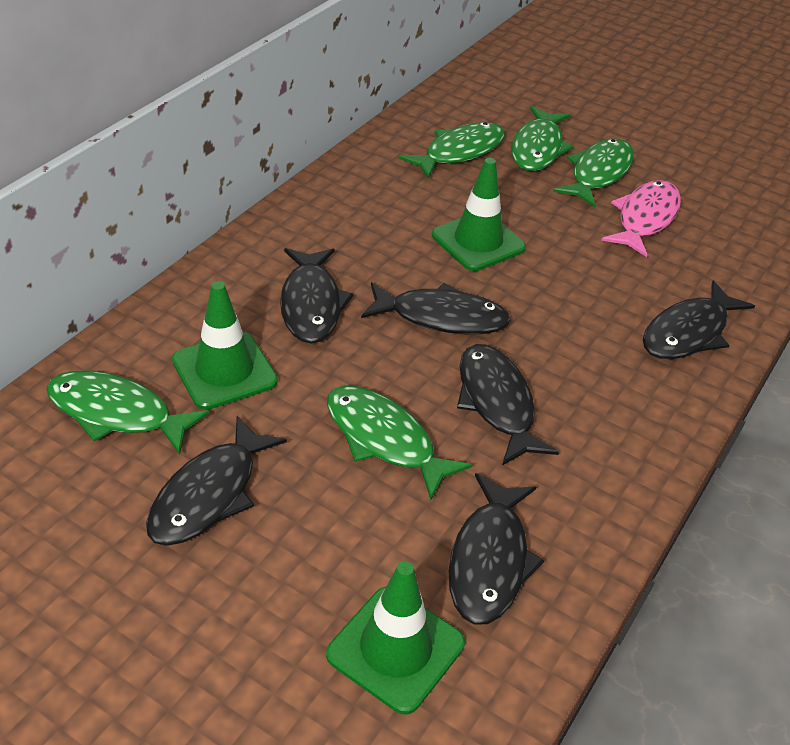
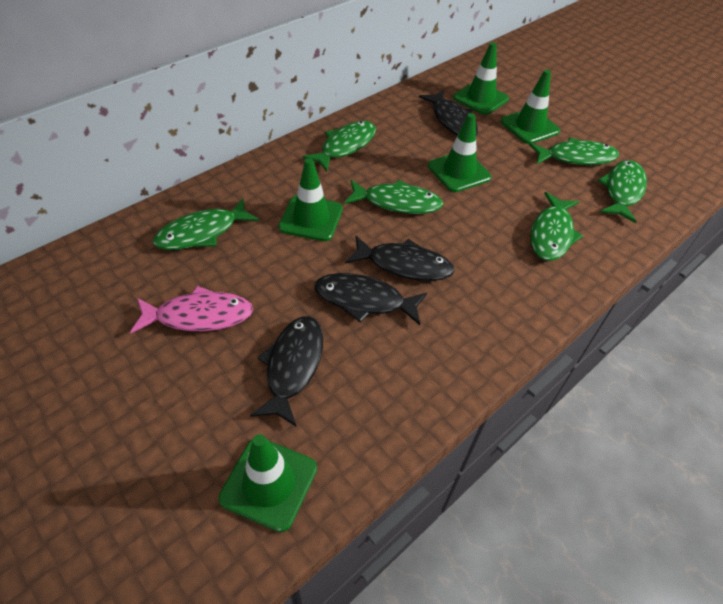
black fish: [146,416,287,546] [280,248,353,343] [361,282,511,334] [449,473,544,625] [457,344,559,466] [643,280,755,359] = 6 -> [250,316,323,427] [314,273,427,325] [345,236,454,281] [419,90,478,135] = 4
green fish: [46,370,210,455] [327,386,472,500] [399,122,505,179] [511,106,574,171] [553,138,634,207] = 5 -> [153,198,259,250] [302,121,376,171] [344,180,443,214] [529,137,619,165] [531,192,583,261] [598,160,647,223] = 6
green traffic cone: [172,281,278,410] [326,561,465,715] [432,158,526,271] = 3 -> [219,434,317,532] [278,158,343,241] [428,113,492,192] [453,42,509,115] [501,70,560,144] = 5

